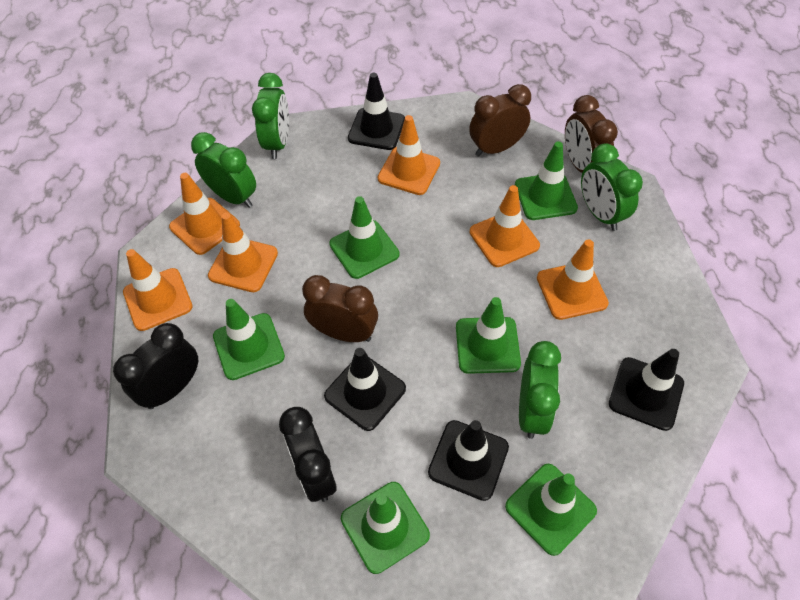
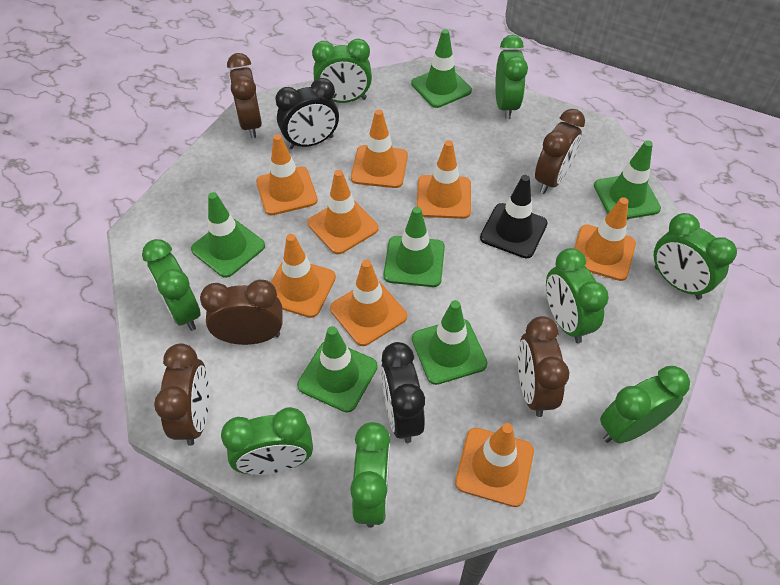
black traffic cone: [324,348,406,431] [348,73,405,150] [428,420,509,501] [609,349,684,431] = 4 -> [480,175,548,258] = 1
brown clock: [302,275,378,342] [469,84,531,157] [565,95,618,173] = 3 -> [154,343,209,446] [200,280,283,345] [227,53,262,138] [518,316,569,417] [535,109,585,194] = 5
green clock: [191,132,256,208] [252,73,289,159] [519,341,561,439] [581,143,643,231] = 4 -> [142,239,201,331] [221,407,313,475] [312,39,372,103] [350,422,390,528] [495,35,528,119] [546,248,609,343] [600,366,690,443] [654,213,737,299] = 8
orange traffic cone: [123,249,193,331] [169,173,240,255] [208,212,278,292] [378,115,440,195] [469,185,540,267] [537,239,609,320] = 6 -> [256,134,318,215] [271,234,336,318] [308,170,379,254] [330,260,407,346] [351,109,408,188] [417,140,471,219] [455,423,534,507] [574,197,636,281] = 8

